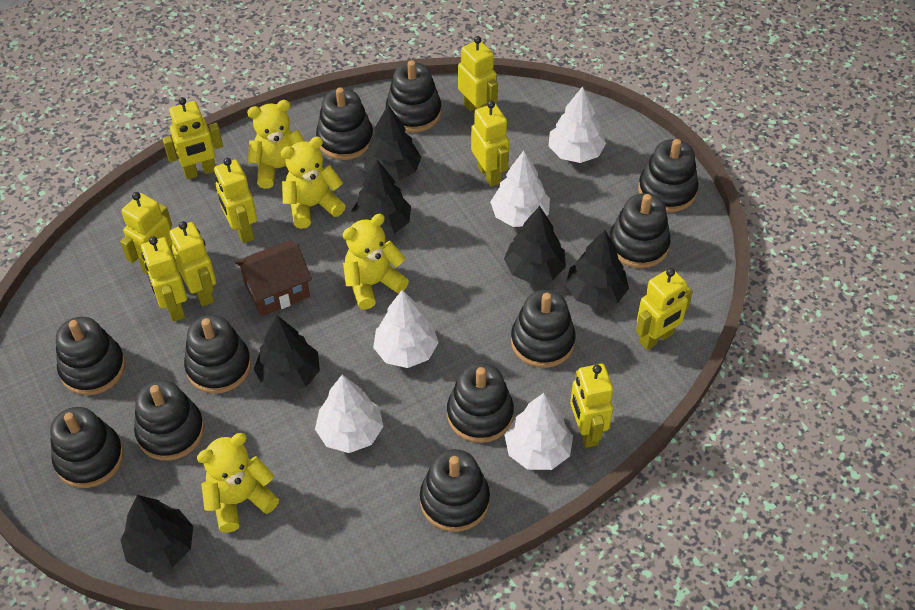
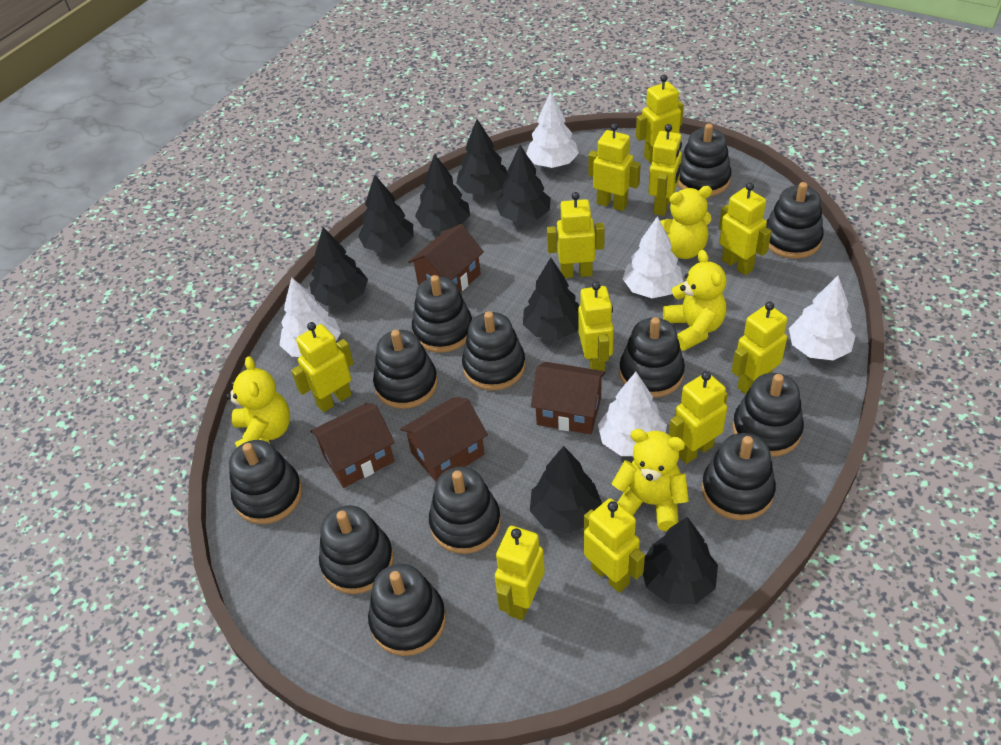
black stacking toy: [50,407,124,488] [56,317,125,395] [134,380,204,461] [184,315,251,394] [316,87,373,160] [386,60,441,132] [420,449,490,532] [447,363,514,443] [511,290,576,368] [609,193,671,268] [638,139,699,212] = 11 -> [229,440,302,524] [319,505,394,594] [368,564,446,656] [373,330,438,409] [412,275,472,353] [429,467,501,554] [462,311,526,391] [619,317,685,398] [678,124,731,197] [702,433,776,520] [732,373,804,457] [766,182,824,259] = 12
black tree: [120,495,193,573] [254,315,320,394] [351,160,411,235] [364,105,421,181] [504,206,566,284] [566,230,629,308] = 6 -> [310,227,368,306] [358,175,414,253] [415,154,470,232] [456,119,508,195] [496,145,551,222] [523,257,579,340] [530,446,602,533] [643,517,718,604] = 8
brown house: [235,240,312,317] = 1 -> [310,403,395,488] [400,397,488,482] [408,224,484,292] [531,362,606,434] = 4
yellow robot: [120,192,174,274] [141,237,187,322] [162,97,223,180] [169,221,216,306] [214,158,257,243] [458,36,498,112] [471,101,509,187] [570,364,613,447] [636,268,693,350] = 9 -> [291,322,354,412] [495,526,545,620] [547,192,605,278] [578,282,614,371] [584,498,645,593] [588,123,641,211] [636,75,684,163] [648,124,682,216] [669,371,728,464] [719,182,772,275] [732,301,787,394] = 11

